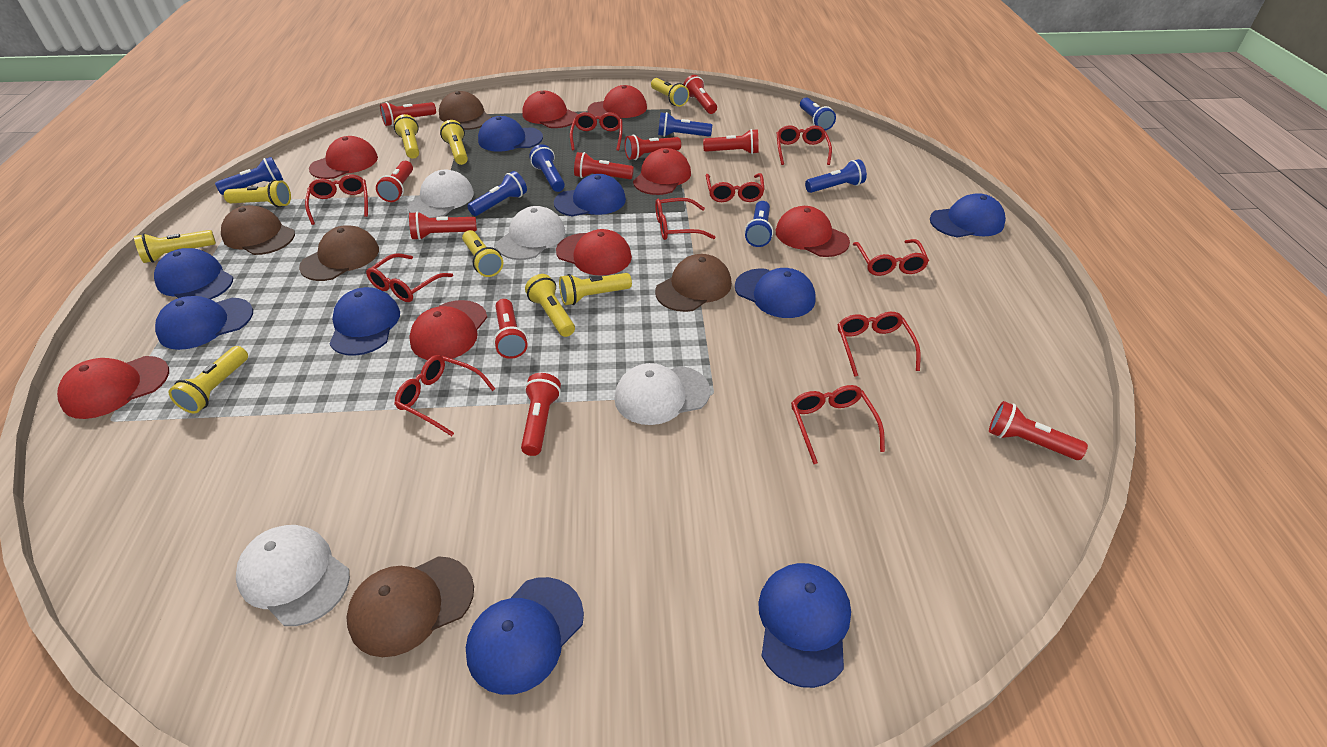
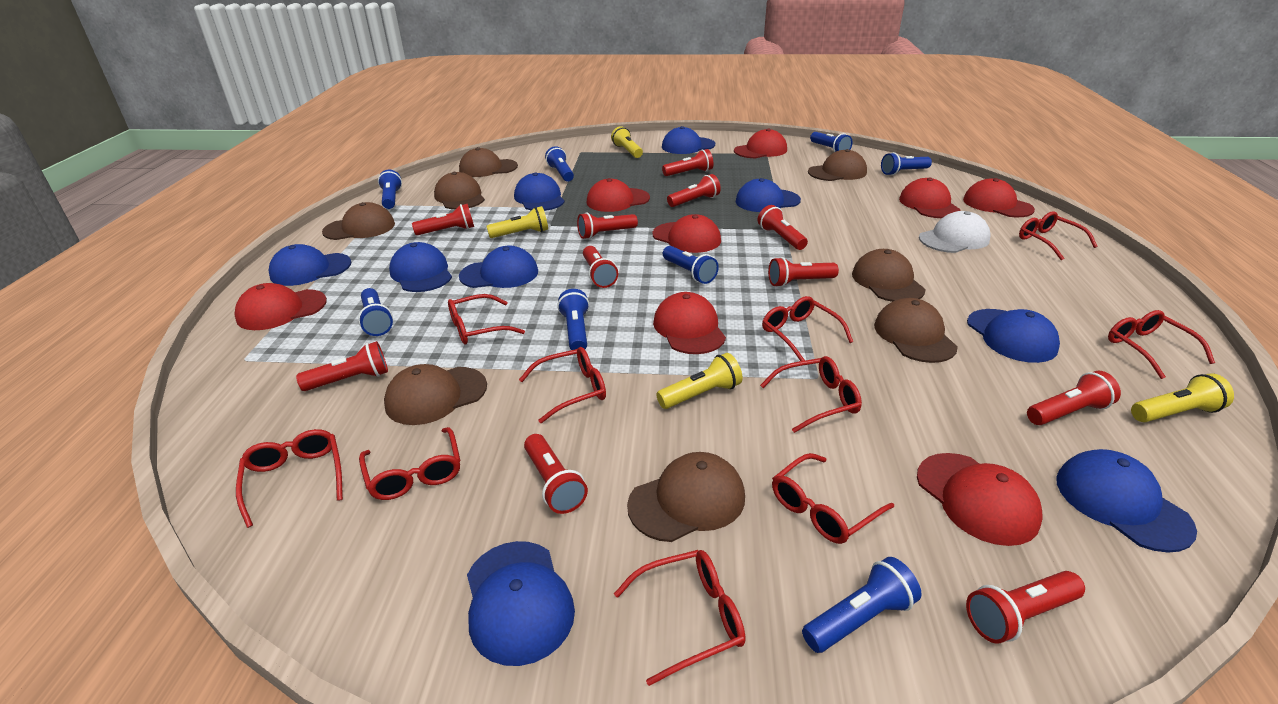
blue flashlight: [215,157,283,195] [468,171,527,216] [529,144,565,192] [658,112,712,137] [745,201,773,247] [800,97,836,131] [805,159,867,193] = 7 -> [358,288,393,336] [378,170,402,209] [545,146,574,181] [557,289,590,350] [663,246,719,284] [802,557,922,653] [810,132,852,152] [881,152,932,175] = 8
brown cap: [221,205,295,255] [299,225,379,281] [346,556,474,657] [439,91,492,130] [655,254,732,312] = 5 -> [322,202,395,240] [384,364,487,425] [434,172,485,209] [459,147,518,177] [627,452,745,542] [808,149,867,181] [852,249,925,302] [874,298,958,363] = 8
red flashlight: [376,161,413,202] [380,102,436,126] [409,211,477,240] [493,299,528,359] [521,373,561,456] [574,152,634,179] [625,135,681,160] [683,75,717,114] [703,129,759,154] [989,401,1088,460] = 10 -> [296,341,388,391] [412,204,474,235] [524,434,588,514] [577,212,638,239] [583,246,618,288] [662,149,713,176] [667,174,721,207] [758,205,808,250] [768,257,839,287] [966,571,1085,644] [1027,371,1121,425] = 11
white cap: [236,525,350,626] [407,170,474,218] [496,206,565,260] [614,363,710,425] = 4 -> [919,211,991,253] = 1
yellow flashlight: [134,230,216,263] [168,346,248,414] [224,180,291,207] [394,114,419,159] [440,120,468,165] [462,230,503,277] [525,274,575,337] [559,273,632,305] [651,78,689,107] = 9 -> [487,206,548,238] [611,126,643,158] [656,353,743,409] [1131,373,1234,422] = 4

